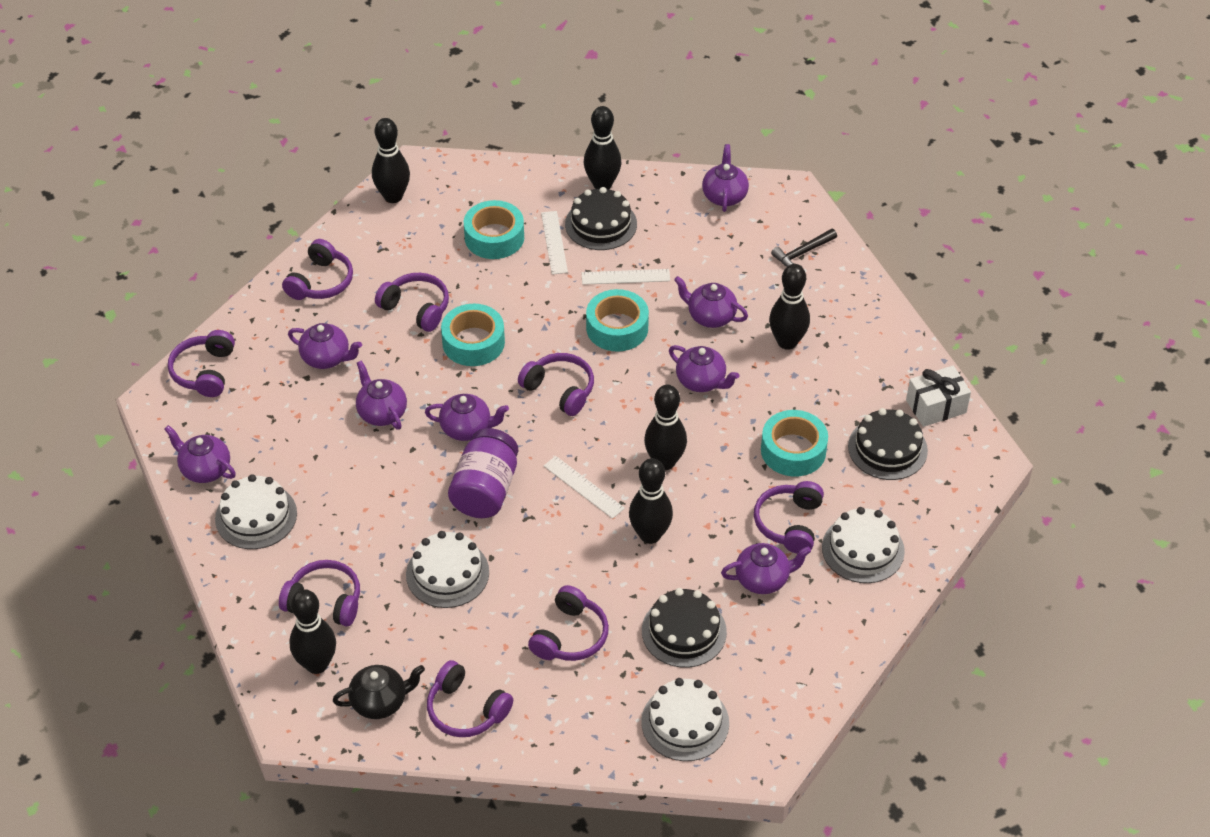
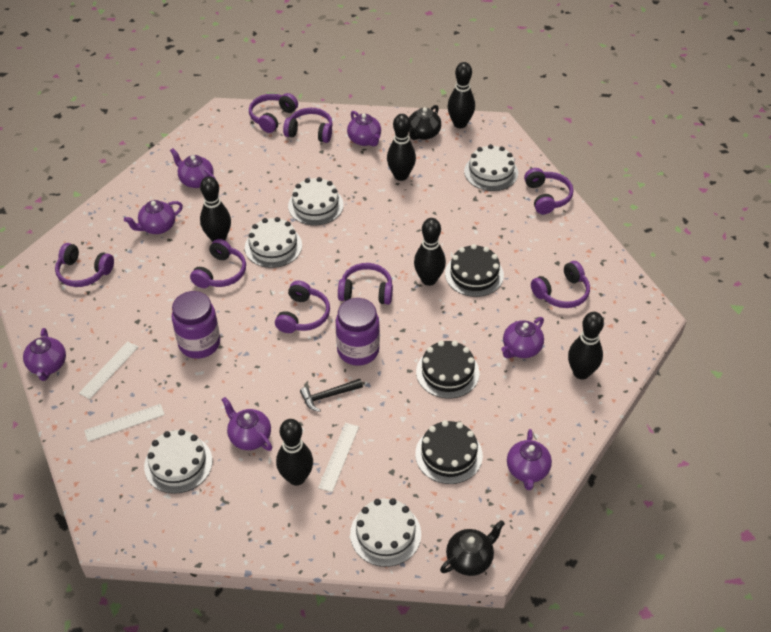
black teapot: [333,665,425,719] = 1 -> [409,105,441,140] [440,520,505,576] = 2
purple jar: [448,428,518,518] = 1 -> [172,291,220,359] [335,298,380,366] = 2
purple teapot: [164,425,236,483] [288,323,362,369] [356,360,407,430] [425,394,509,441] [669,345,740,392] [674,276,748,328] [702,144,749,212] [721,543,811,594] = 8 -> [23,328,66,381] [124,200,183,234] [170,148,216,188] [221,397,272,451] [347,111,381,146] [501,317,544,358] [507,429,552,490] = 7
turquoise tape: [441,304,505,366] [464,200,524,259] [586,289,649,351] [761,410,828,477] = 4 -> none = 0
white cake: [215,474,297,549] [406,531,489,608] [641,678,729,761] [822,507,905,583] = 4 -> [144,429,213,494] [245,217,302,268] [288,177,344,225] [350,498,421,567] [464,144,518,191] = 5
white gift: [906,366,971,427] = 1 -> none = 0

